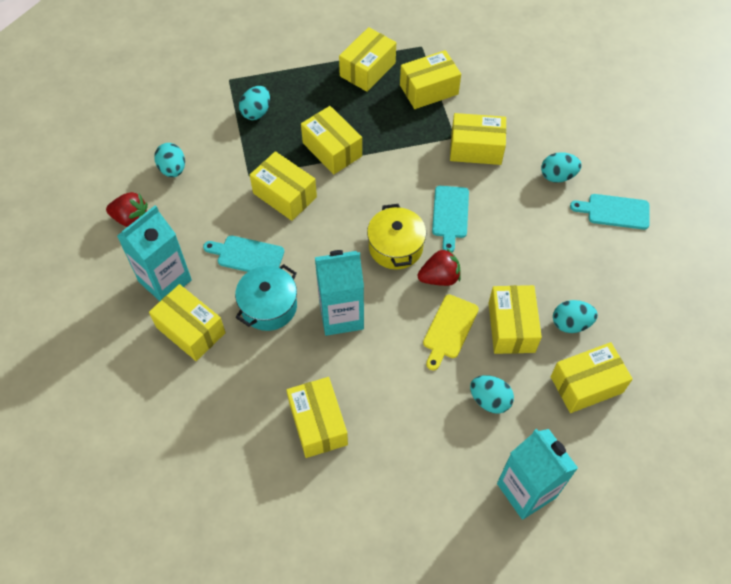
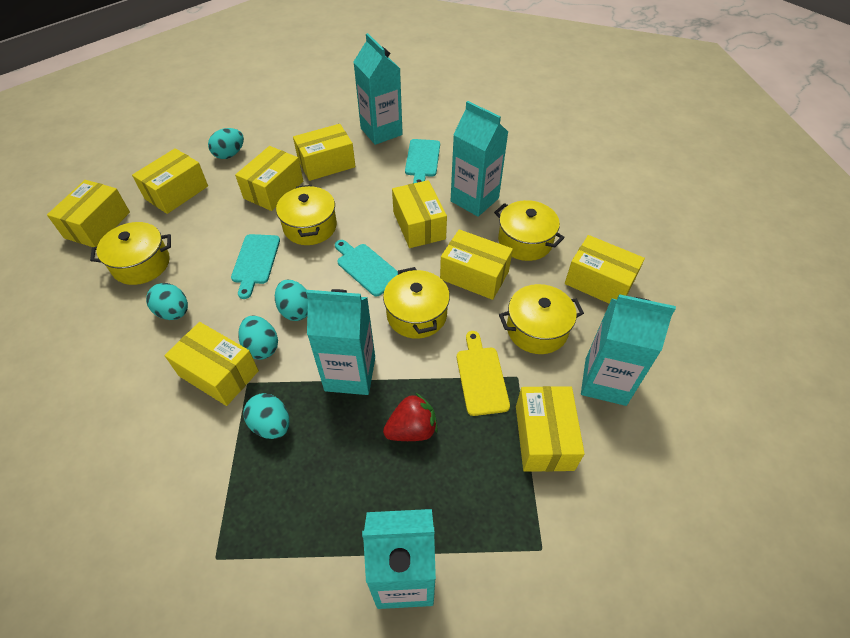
red strawberry: [106,192,148,227] [417,248,461,286] = 2 -> [383,392,438,441] = 1
turquoise carton: [117,205,192,301] [315,250,364,336] [497,429,578,520] = 3 -> [306,289,375,395] [354,33,403,145] [362,509,436,609] [451,101,508,217] [581,294,676,406] = 5
turquoise pot: [235,264,297,331] = 1 -> none = 0
yellow pot: [367,204,426,270] = 1 -> [90,222,171,285] [276,185,337,245] [383,267,450,339] [494,200,565,261] [499,284,584,354] = 5

